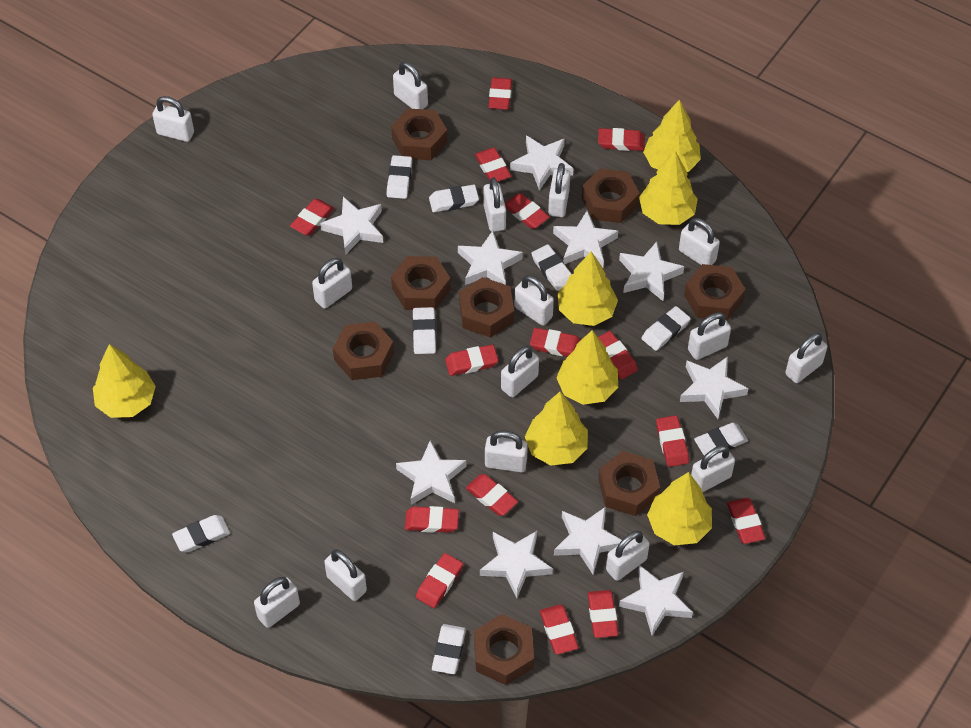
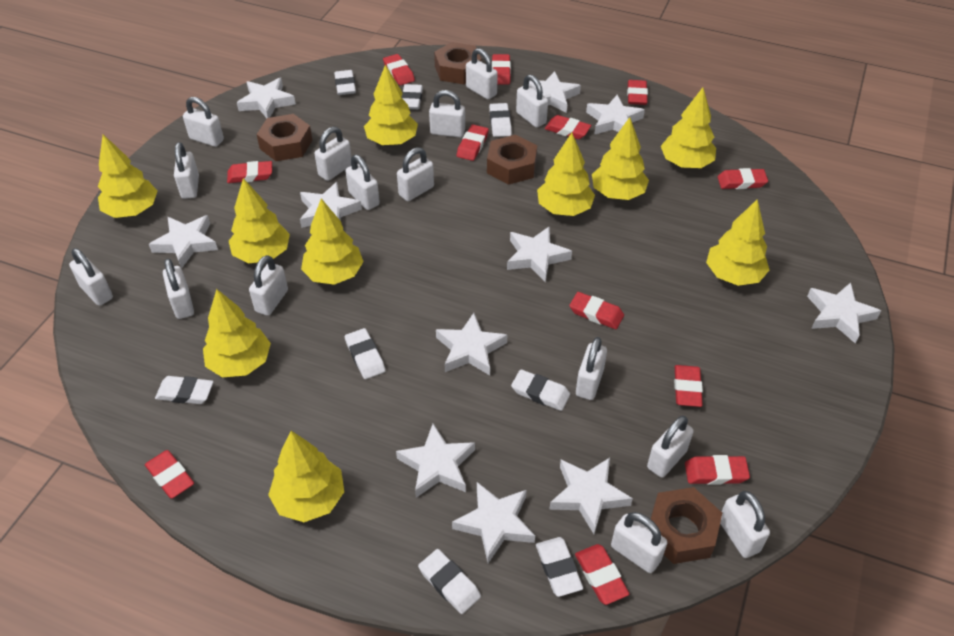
brown nut: [333,322,394,380] [391,108,448,160] [391,256,451,310] [459,277,514,338] [474,614,534,685] [582,168,640,223] [598,451,660,516] [684,264,746,321] = 8 -> [256,114,312,161] [434,42,481,84] [487,135,537,185] [651,487,722,564] = 4
red eraser: [290,199,334,236] [405,506,459,533] [416,553,463,608] [445,345,498,376] [466,474,518,516] [475,148,511,182] [488,78,512,110] [505,193,550,229] [530,328,581,357] [540,604,579,655] [588,590,619,638] [598,128,645,151] [598,331,638,380] [656,415,689,467] [727,498,765,544] = 15 -> [145,450,194,499] [227,161,272,183] [383,54,415,85] [457,125,489,161] [492,54,511,85] [545,115,591,139] [569,292,624,329] [575,544,629,605] [627,80,648,105] [674,365,703,407] [685,455,750,485] [717,168,768,189] = 12
white star: [320,197,383,255] [396,440,466,505] [458,231,523,285] [480,531,553,598] [510,135,574,191] [553,210,618,267] [554,507,622,574] [619,242,684,301] [619,565,693,636] [680,356,749,419] = 10 -> [149,215,218,269] [237,77,296,118] [300,182,362,228] [396,424,475,498] [436,313,507,375] [452,482,535,563] [507,226,572,282] [529,71,581,113] [549,458,633,534] [586,95,645,135] [807,283,881,344] = 11
yellow tree: [93,344,156,418] [525,392,588,465] [556,330,618,405] [558,251,618,326] [639,151,698,225] [643,99,701,172] [647,472,712,545] = 7 -> [98,134,157,218] [203,289,271,377] [229,178,290,263] [268,431,344,522] [301,199,364,285] [364,65,418,145] [537,133,595,216] [592,117,649,200] [661,87,716,168] [706,199,769,286] = 10

